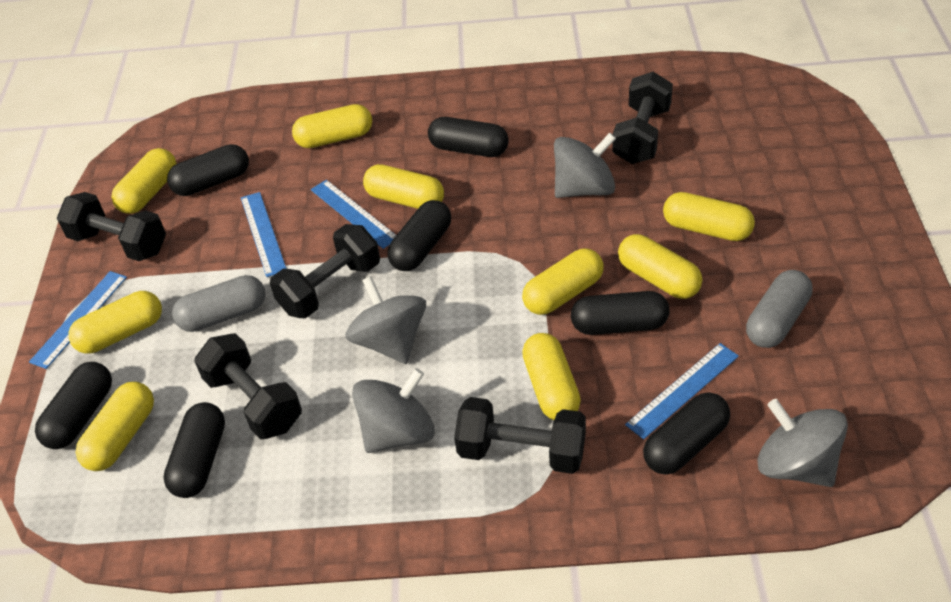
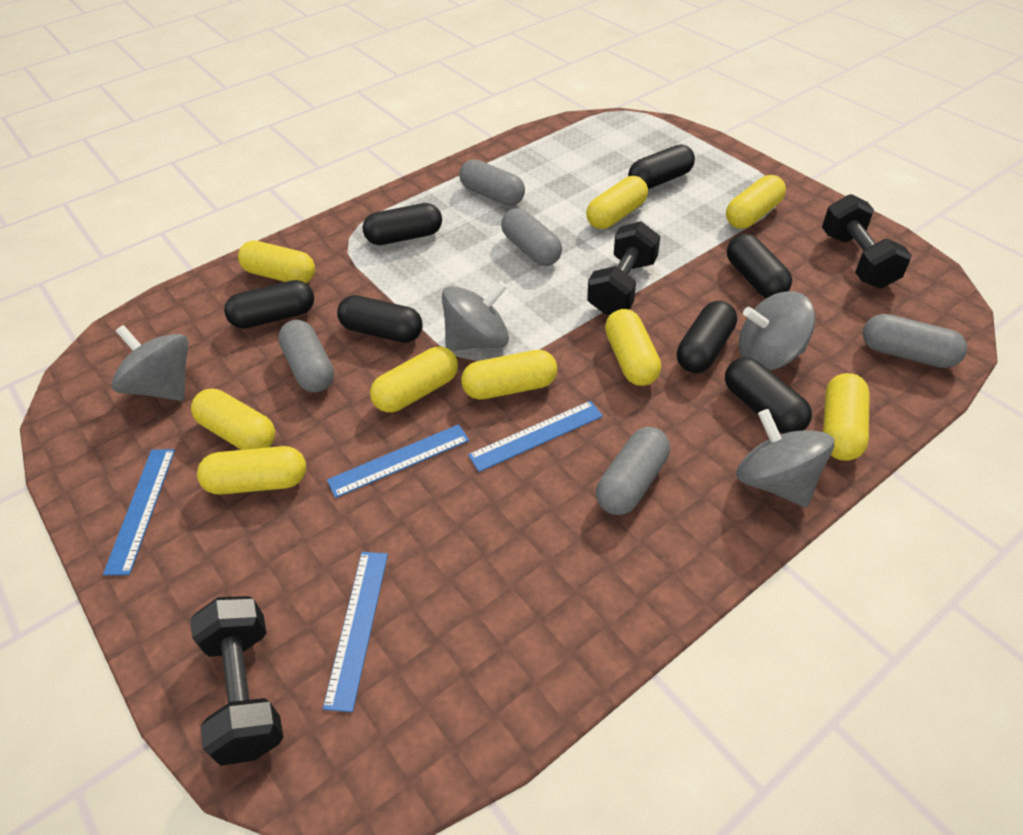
black dumbbell: [57,192,166,261] [194,333,302,439] [270,224,380,318] [454,397,586,474] [612,72,673,164] = 5 -> [190,596,283,766] [587,221,660,315] [822,194,912,288] = 3
grey capsule: [172,275,265,332] [746,270,813,348] = 2 -> [278,320,334,392] [459,159,525,206] [501,208,562,266] [596,427,670,515] [863,314,967,368] = 5

